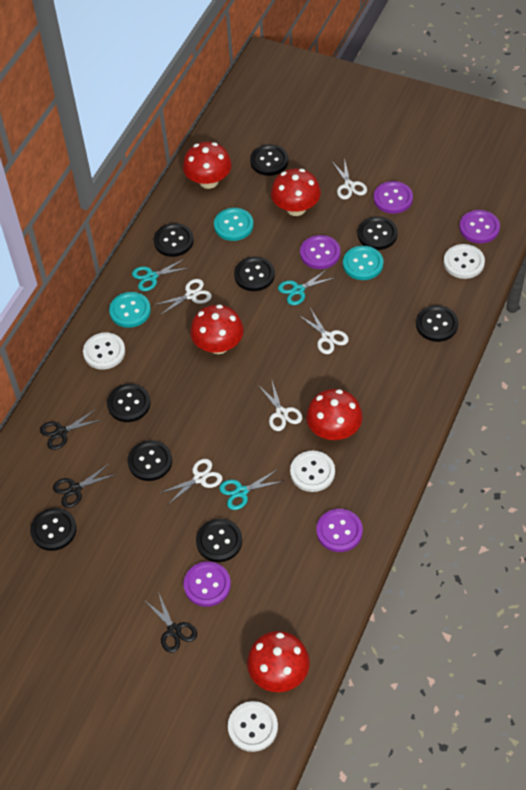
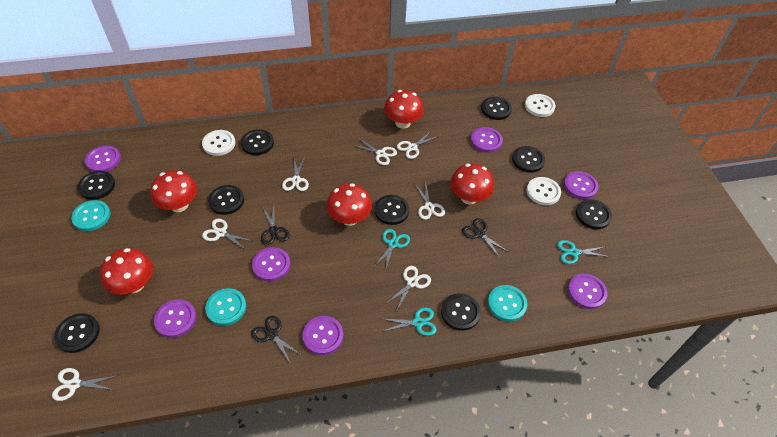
purple button: [184,562,231,607] [300,235,340,269] [316,509,363,552] [374,181,413,214] [459,210,500,243] = 5 -> [85,146,121,172] [154,299,196,338] [252,247,290,281] [302,316,343,355] [471,127,503,153] [564,171,599,199] [568,274,608,309] = 7
white button: [83,333,125,370] [228,701,278,752] [290,451,335,492] [444,244,485,279] = 4 -> [202,130,236,156] [525,94,556,117] [526,177,561,205] = 3
white scissors: [154,279,212,316] [160,459,222,504] [258,381,302,431] [300,308,349,354] [332,158,367,200] = 5 -> [52,368,116,401] [202,219,253,250] [282,157,309,191] [352,138,397,165] [385,266,431,310] [397,130,439,159] [414,183,445,220] = 7

